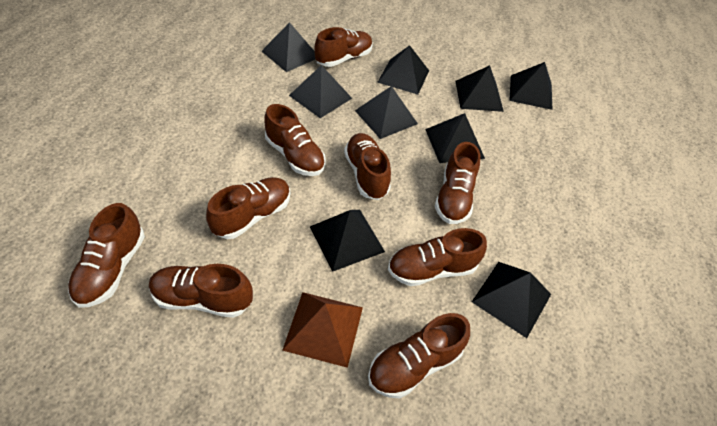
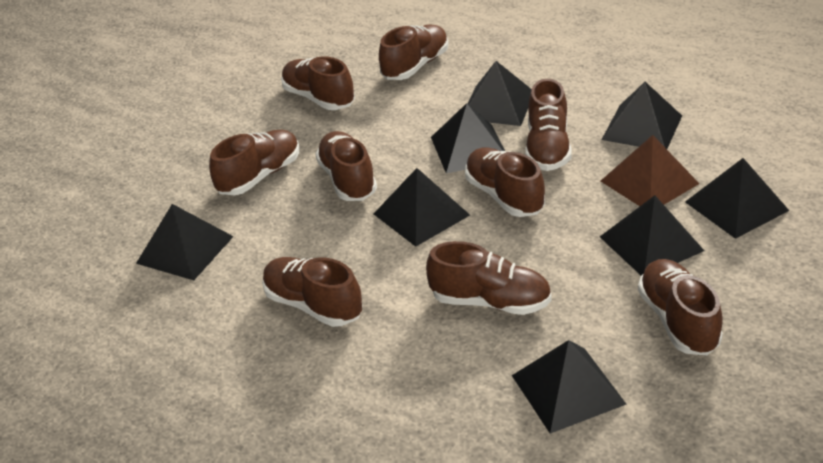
black pyramid: [262,22,315,72] [289,65,352,118] [310,210,385,272] [355,86,418,139] [377,45,429,94] [425,113,485,163] [455,65,504,112] [472,262,551,338] [509,62,553,110] = 9 -> [136,204,234,280] [374,168,470,247] [431,103,505,173] [468,61,532,126] [512,340,627,434] [600,195,704,276] [602,82,682,149] [685,158,789,239] = 8

